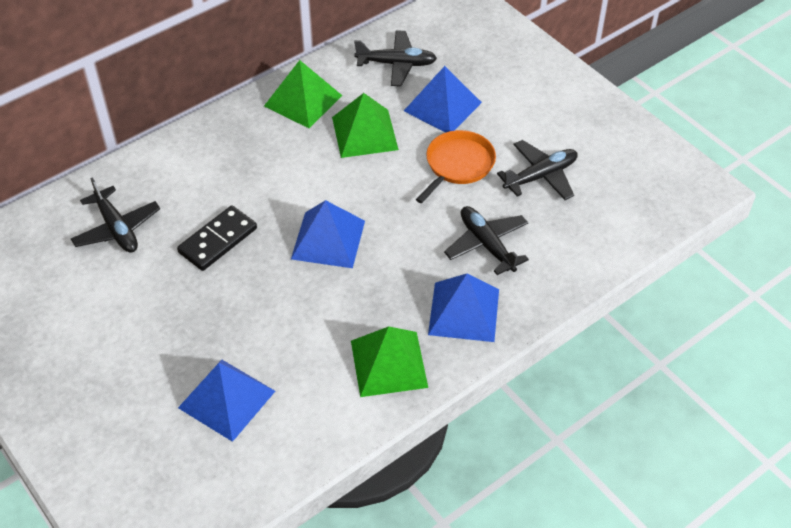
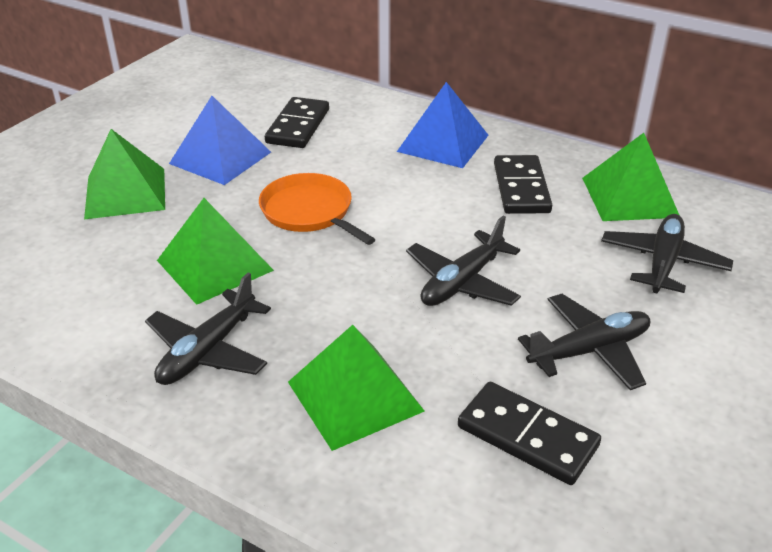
black domino: [177,206,257,271] = 1 -> [265,97,329,148] [458,382,601,485] [494,155,552,214] = 3
blue pyramid: [178,360,275,442] [291,200,365,268] [404,66,482,133] [428,273,499,342] = 4 -> [169,96,271,185] [397,82,488,168] = 2
green pyramid: [264,60,342,128] [332,93,399,158] [351,326,428,397] = 3 -> [84,129,165,219] [157,198,274,305] [288,325,425,451] [582,133,680,221] = 4

